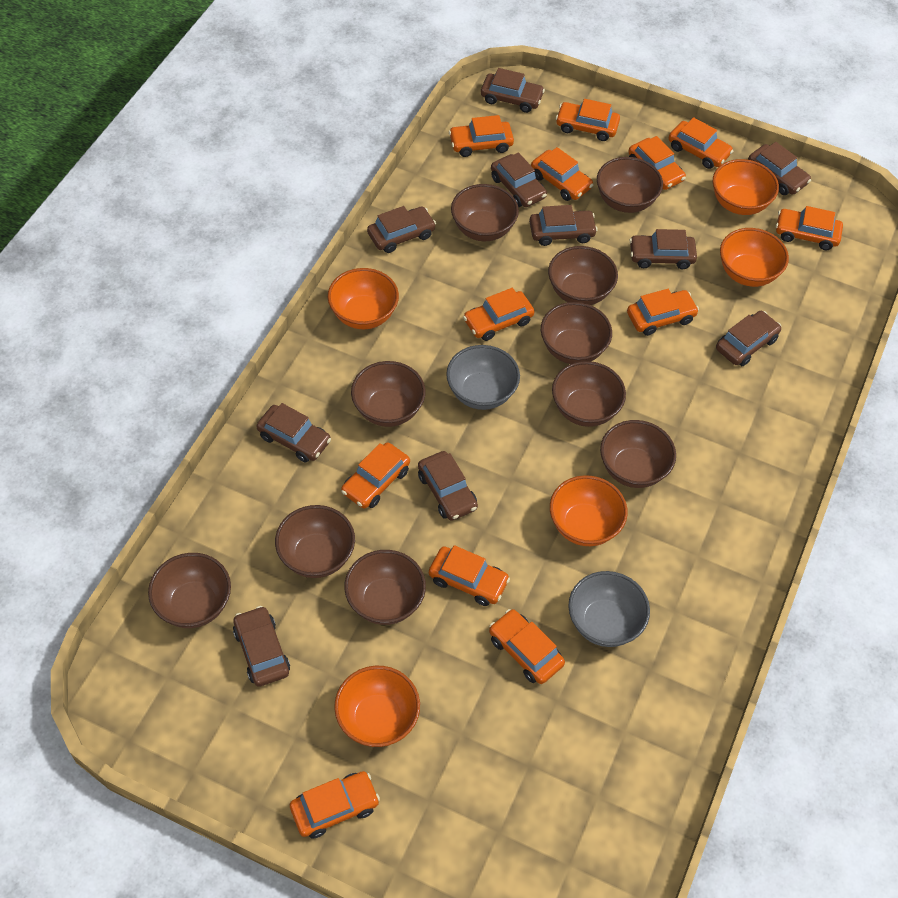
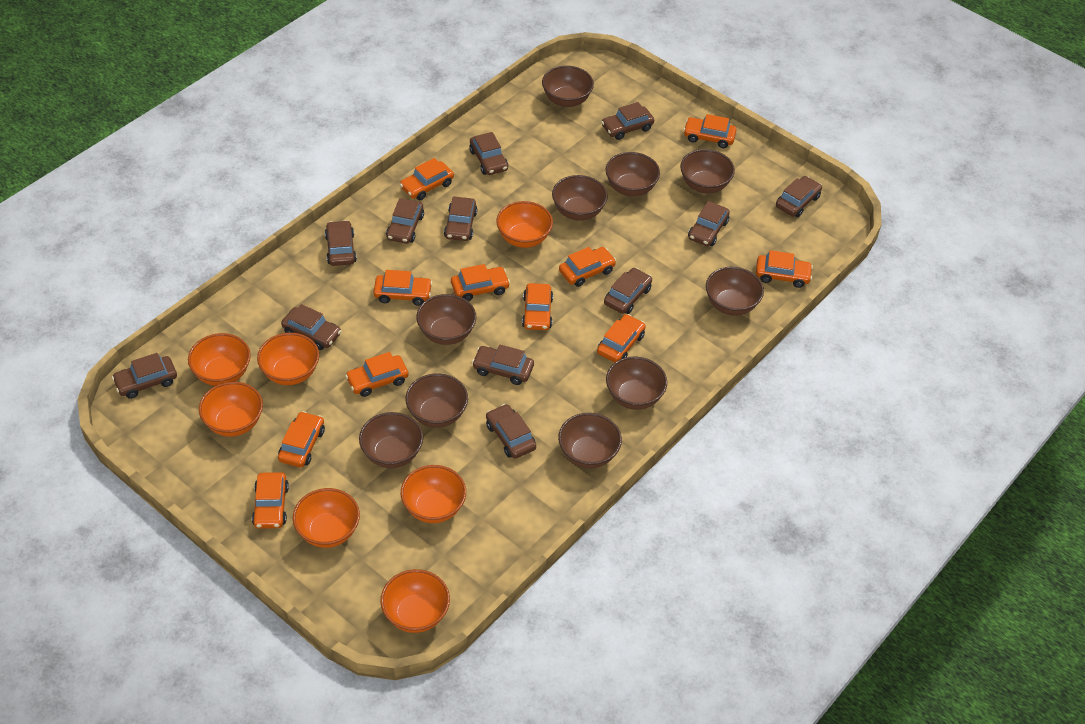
brown car: [233,606,290,687] [256,403,331,463] [367,206,436,253] [418,451,478,521] [481,68,545,113] [491,152,547,207] [529,205,598,246] [629,229,697,269] [716,311,781,366] [748,142,811,195] = 10 -> [112,353,177,399] [281,304,341,350] [325,220,357,266] [386,198,424,244] [444,196,477,241] [469,132,508,175] [472,345,534,385] [486,404,536,459] [601,102,654,140] [604,268,652,314] [688,201,730,246] [776,176,822,217] = 12
grey bowl: [446,345,520,410] [568,571,650,647] = 2 -> none = 0
orange bowl: [328,268,399,329] [334,666,420,747] [550,475,628,546] [713,159,779,215] [720,228,789,287] = 5 -> [188,333,251,386] [199,382,263,437] [257,333,319,385] [293,488,360,548] [380,569,450,633] [401,465,466,523] [496,201,553,248] = 7
orange car: [290,771,380,839] [341,442,410,509] [429,545,510,606] [449,115,514,157] [463,288,535,341] [489,609,565,684] [531,147,593,201] [556,99,620,141] [627,289,699,336] [628,136,686,190] [669,117,733,169] [776,206,843,250] = 12 -> [252,472,289,529] [278,411,325,467] [345,352,409,397] [374,270,432,306] [400,158,454,200] [451,264,510,301] [522,283,553,330] [559,247,616,287] [597,314,646,363] [683,114,737,148] [756,250,813,288] = 11

